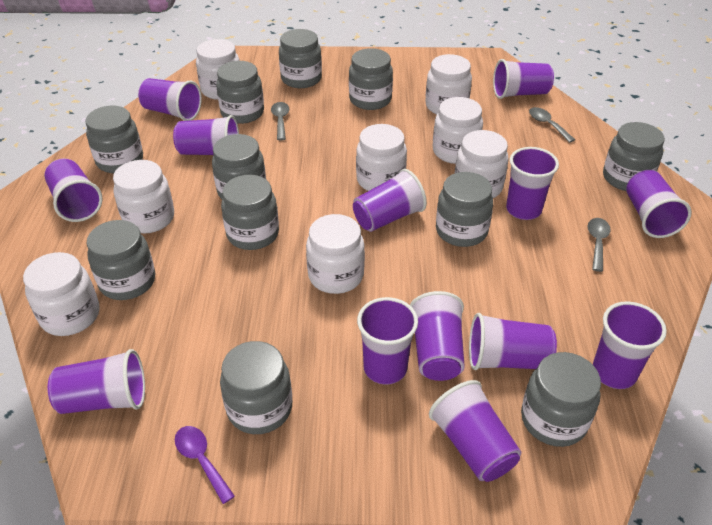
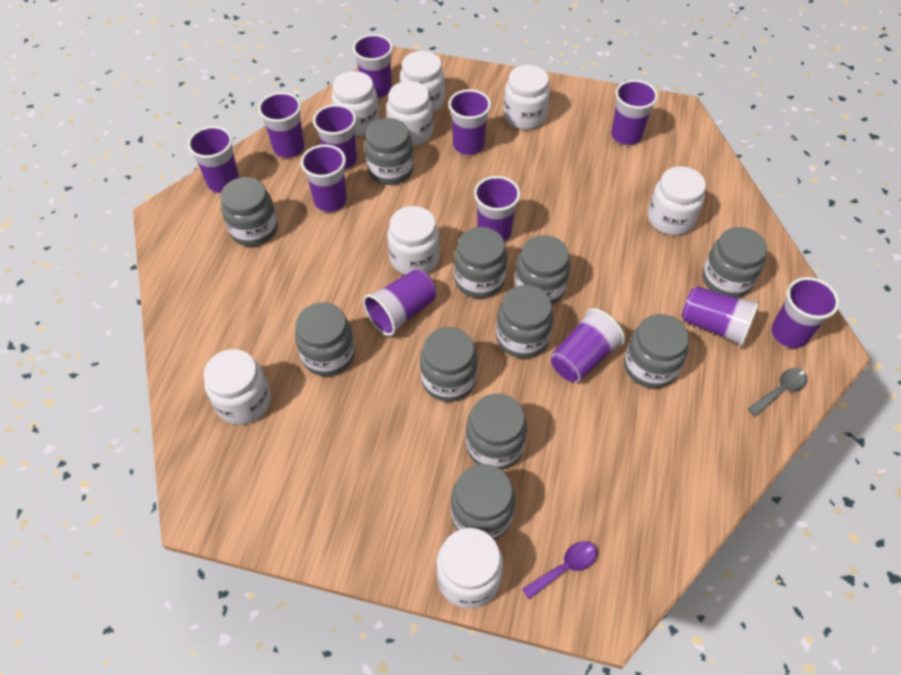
grey spoon: [271,102,289,141] [529,107,575,143] [588,218,611,272] = 3 -> [748,368,808,416] = 1
purple cup: [44,158,103,222] [48,349,145,414] [138,78,202,121] [173,115,239,155] [353,169,427,232] [357,297,418,385] [410,291,465,381] [429,380,521,482] [469,313,557,370] [493,59,554,99] [506,147,559,220] [593,302,667,389] [626,170,692,238] = 13 -> [188,126,240,193] [258,92,305,158] [301,144,347,212] [313,104,357,170] [353,34,393,98] [363,269,436,336] [448,89,491,155] [474,176,521,242] [550,308,625,383] [611,80,658,145] [681,286,760,347] [771,277,839,348] = 12

